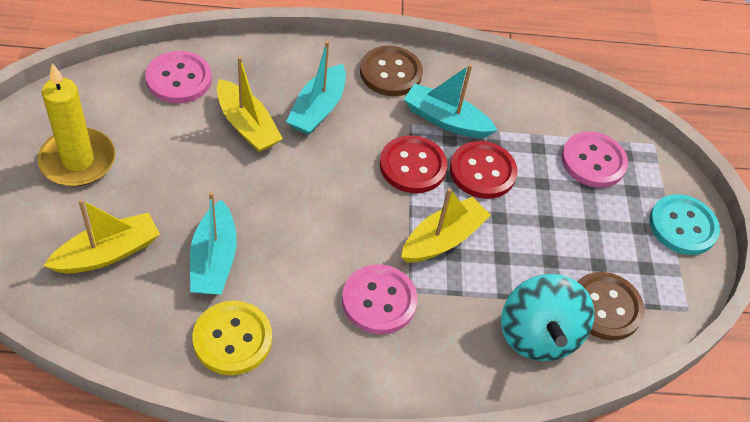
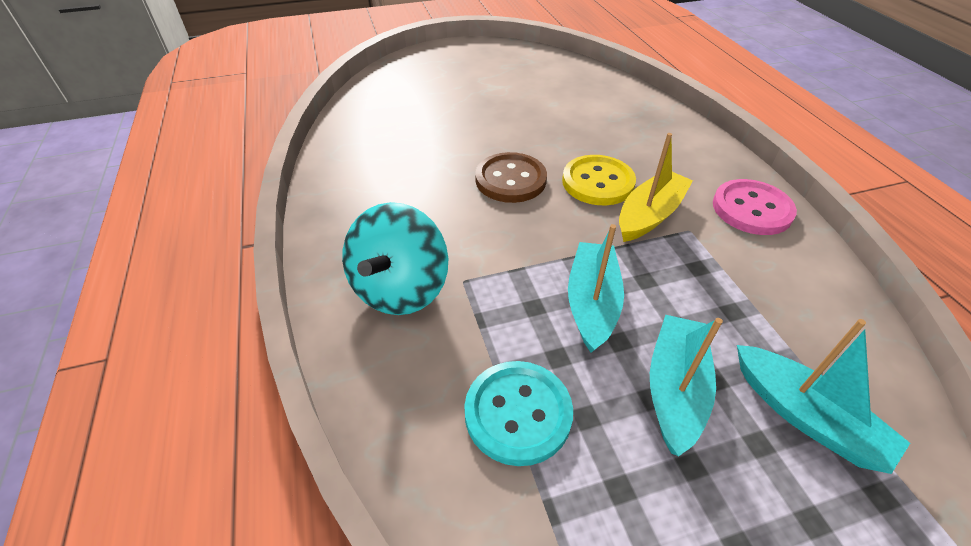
brown button: [360,46,423,96] [577,272,645,340] = 2 -> [475,152,547,203] = 1
pink button: [145,51,212,103] [342,264,418,334] [561,131,628,188] = 3 -> [713,179,797,235] = 1
red button: [380,135,447,193] [450,141,517,199] = 2 -> none = 0
yellow boat: [44,199,160,274] [217,57,283,152] [401,188,491,263] = 3 -> [619,133,693,242] = 1
yellow candle: [38,63,116,186] = 1 -> none = 0

